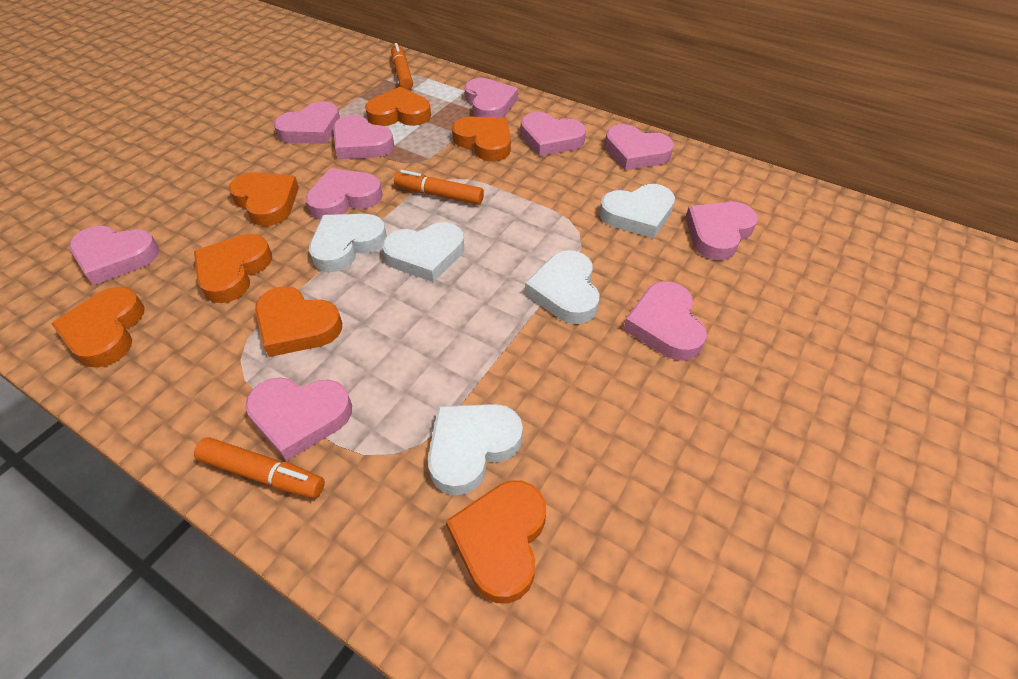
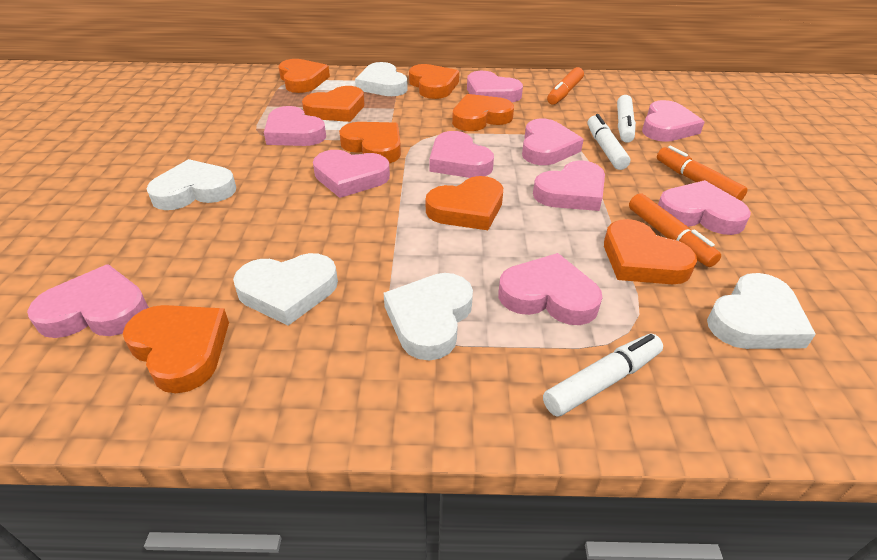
orange heart: [51,287,145,368] [194,234,272,303] [229,172,299,226] [255,286,342,357] [365,87,431,126] [446,480,546,604] [452,117,511,161] = 7 -> [123,305,229,393] [279,59,330,93] [302,86,365,122] [339,122,401,163] [409,64,459,99] [426,176,503,230] [452,94,514,131] [604,219,697,284] = 8
white marker: none = 0 -> [543,334,663,417] [588,114,630,170] [617,95,636,143] = 3

